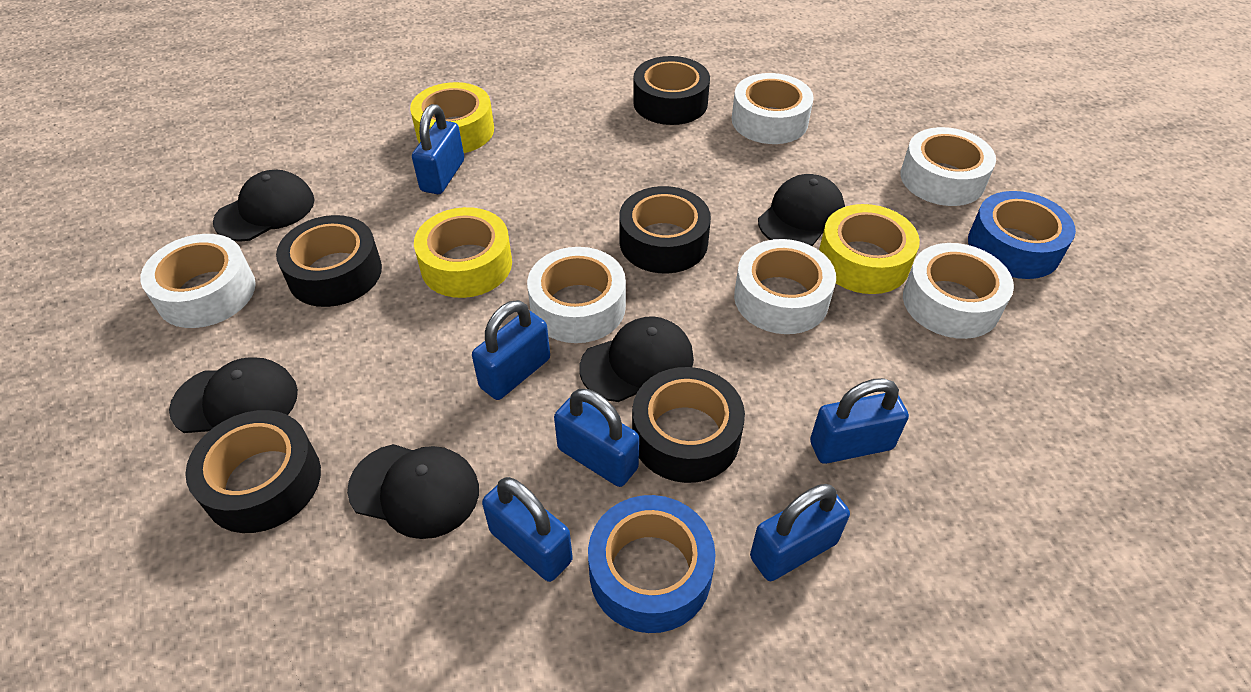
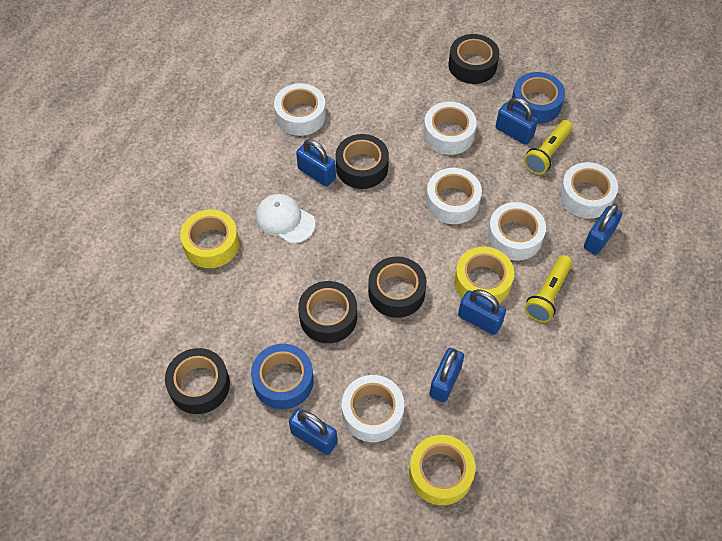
black cap: [169,357,298,433] [213,170,315,242] [347,444,479,539] [579,316,694,402] [758,174,845,246] = 5 -> none = 0
white cap: none = 0 -> [256,194,315,244] = 1
yellow flashlight: none = 0 -> [524,120,573,175] [524,255,573,322] = 2

